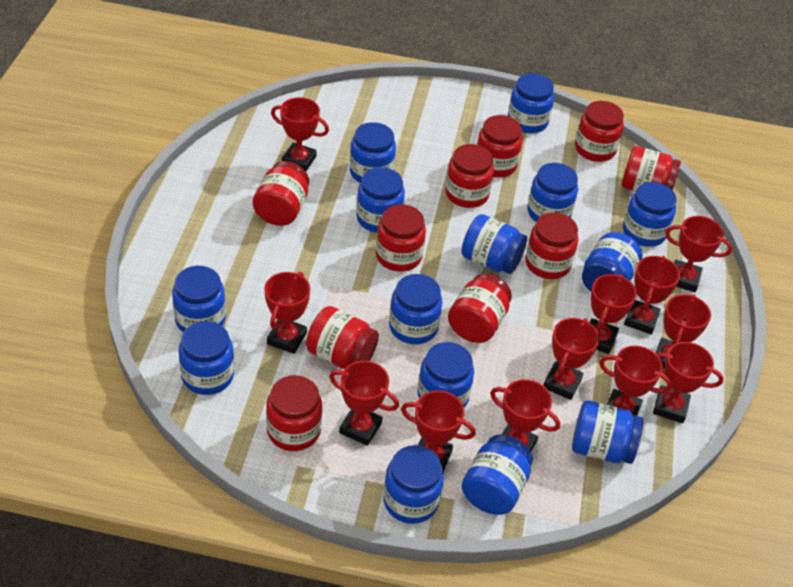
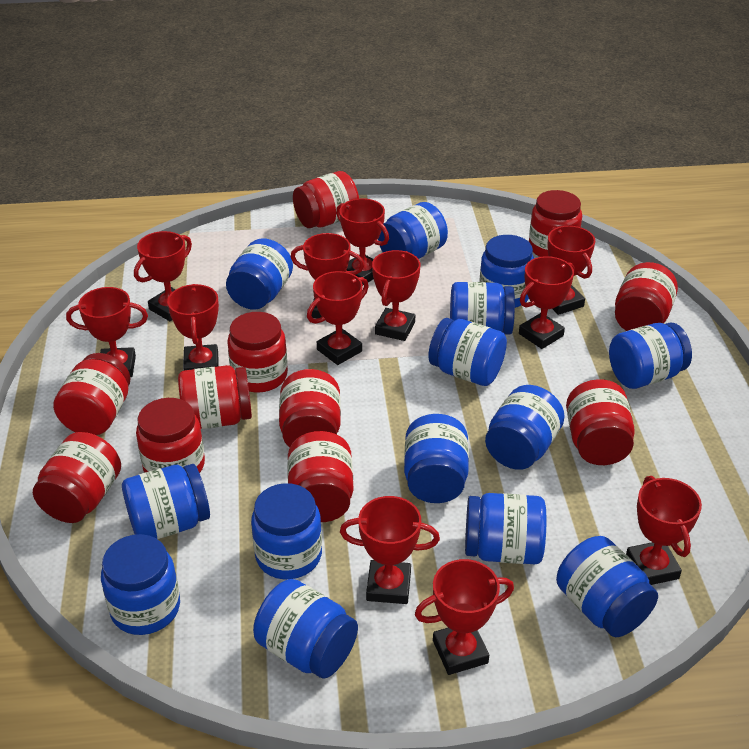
red jar: [253,161,309,226] [266,375,322,451] [306,306,379,369] [376,204,426,272] [445,144,494,208] [448,274,512,343] [477,115,523,177] [525,213,578,279] [575,101,624,162] [622,146,681,192] = 10 -> [33,432,121,523] [53,353,131,435] [136,398,205,473] [178,365,252,429] [227,312,288,393] [279,369,341,448] [287,431,353,522] [293,171,359,228] [529,190,582,257] [566,379,635,465] [615,262,678,331] = 11

